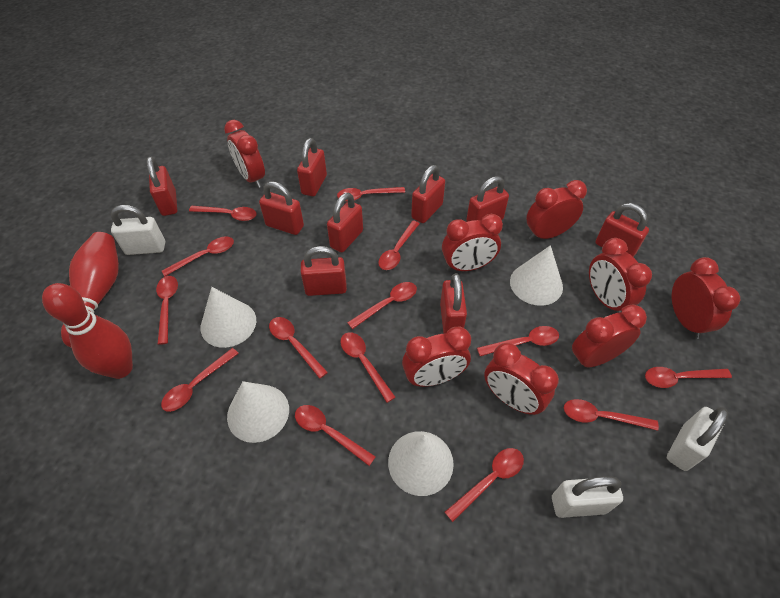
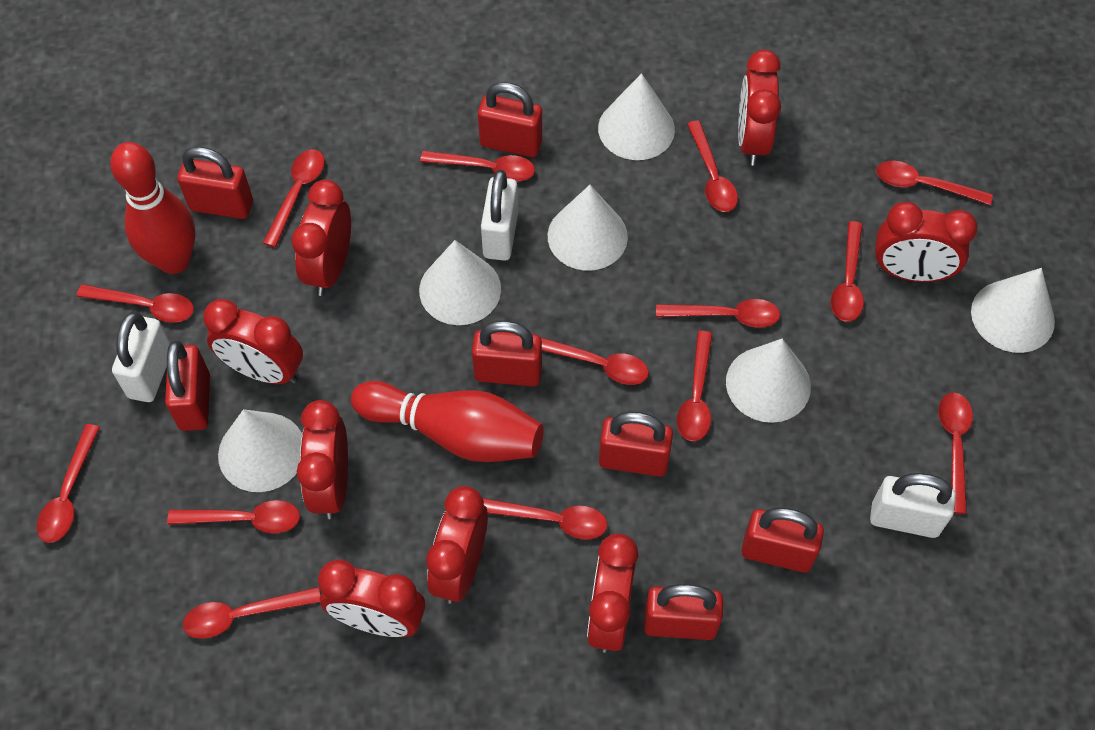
red padlock: [147,157,177,216] [259,181,304,235] [297,138,327,196] [301,246,347,296] [327,192,363,252] [411,165,445,223] [440,273,467,334] [466,176,509,222] [595,203,649,257] = 9 -> [165,340,210,431] [177,147,253,219] [472,321,542,386] [478,82,542,157] [599,412,673,477] [644,584,723,640] [741,508,824,572] = 7
white cone: [201,287,256,348] [227,381,289,443] [388,431,454,496] [510,245,563,306] = 4 -> [218,409,302,492] [419,240,501,325] [548,185,628,271] [598,73,675,160] [726,339,811,423] [971,268,1055,353] = 6

